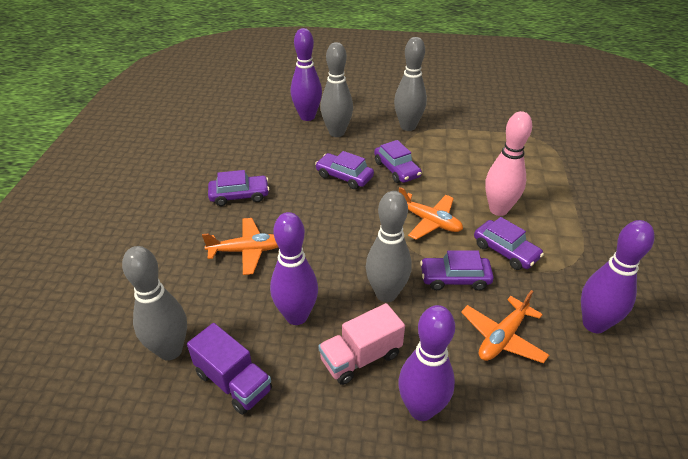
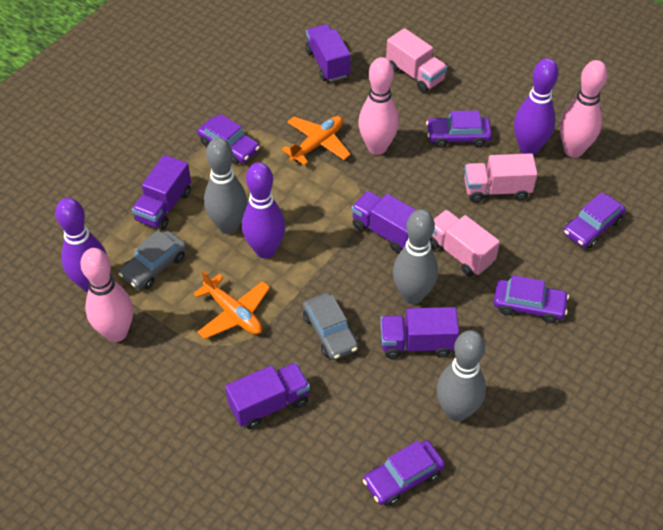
grey bowling pin: [122,246,187,361] [320,42,353,137] [366,191,412,302] [394,37,427,131] = 4 -> [204,138,247,234] [393,209,438,304] [436,330,486,422] = 3
grey car: none = 0 -> [118,230,187,289] [303,293,358,360] = 2
orange plane: [202,218,278,275] [399,187,463,240] [461,290,549,363] = 3 -> [193,271,270,339] [282,116,351,165] = 2
pink bowling pin: [485,111,532,216] = 1 -> [80,248,133,342] [358,57,399,155] [560,60,607,158] = 3
pink truck: [318,303,405,385] = 1 -> [386,28,447,93] [430,210,500,276] [464,153,537,202] = 3
purple bowling pin: [270,212,318,325] [291,28,322,121] [398,305,455,421] [581,220,655,333] = 4 -> [55,198,107,292] [242,162,286,258] [514,58,559,155] = 3
purple truck: [187,323,272,415] = 1 -> [132,155,191,230] [225,363,310,429] [305,24,351,82] [351,191,416,253] [380,307,459,359] = 5

